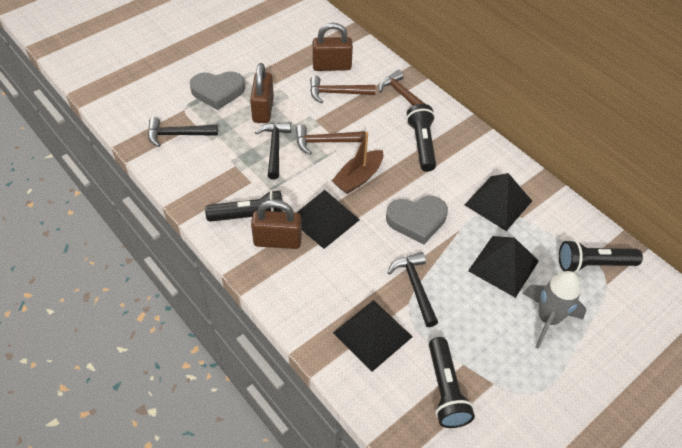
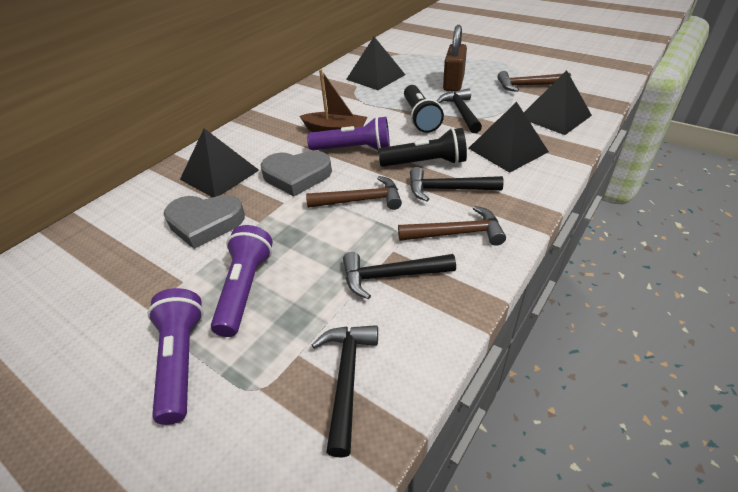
black flashlight: [205,190,284,222] [406,104,436,172] [429,337,475,428] [559,240,643,273] = 4 -> [378,128,467,167] [404,85,444,133] = 2
black hammer: [148,117,218,147] [255,122,291,179] [388,252,438,327] = 3 -> [312,325,378,457] [343,252,456,299] [410,167,504,202] [437,88,482,133] = 4
brown padlock: [250,63,274,123] [251,200,302,249] [312,23,353,71] = 3 -> [443,25,467,92] = 1
grey rocket: [523,271,586,348] = 1 -> none = 0
purple flashlight: none = 0 -> [148,288,204,425] [211,225,273,337] [307,116,390,151] = 3

